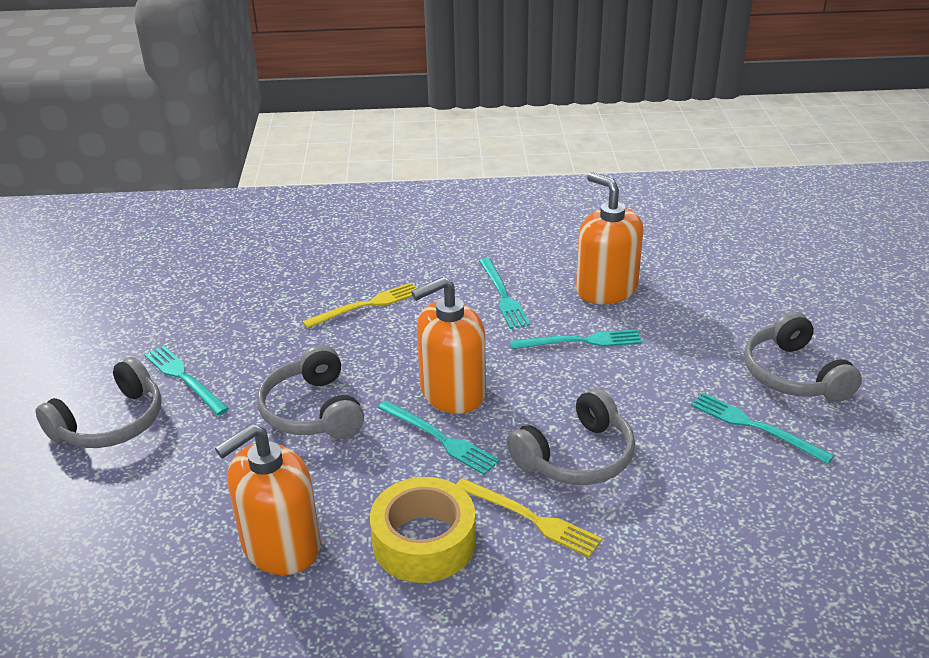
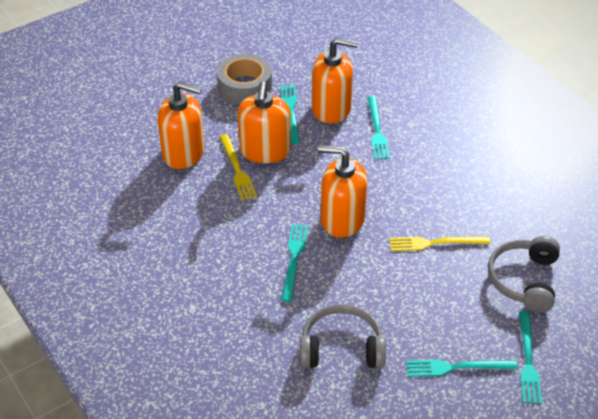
grey headphones: [35,357,162,448] [257,345,364,439] [507,388,635,485] [744,311,862,402] = 4 -> [300,304,386,368] [488,236,560,313] = 2
grey tape: none = 0 -> [217,54,272,105] = 1
orange soap dispenser: [215,424,321,575] [411,277,486,414] [576,172,644,304] = 3 -> [158,82,204,169] [238,82,291,163] [312,37,358,124] [318,145,368,238] = 4
yellow tape: [370,477,476,583] = 1 -> none = 0

